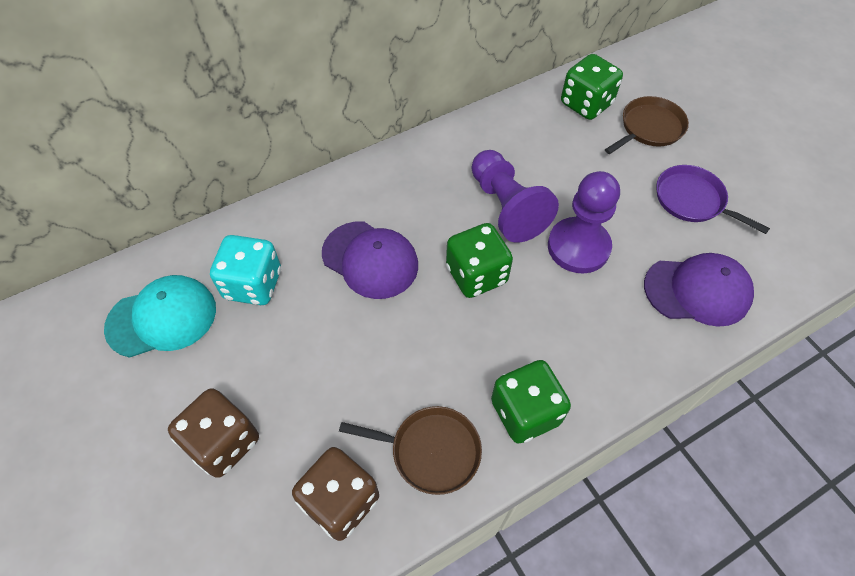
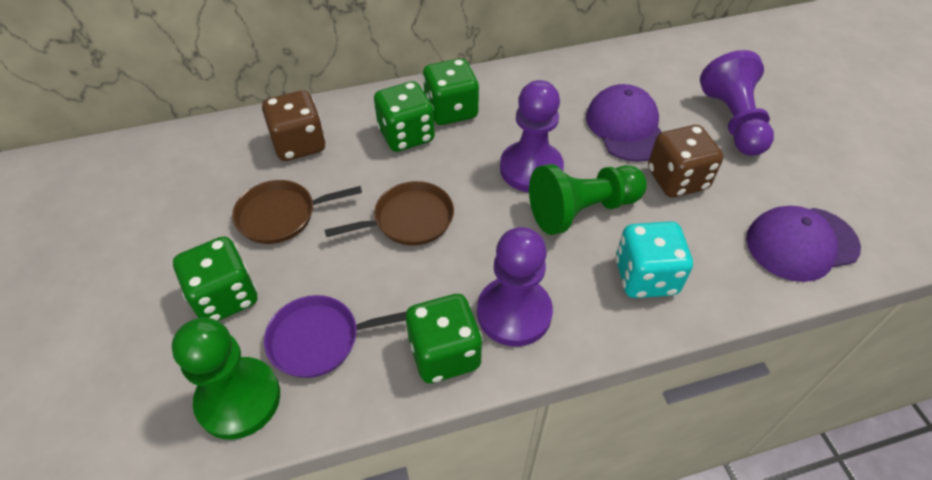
green dice: [446,223,513,298] [491,360,571,444] [561,54,623,120] = 3 -> [173,236,257,321] [374,81,435,152] [406,294,483,383] [422,58,479,125] = 4
green pawn: none = 0 -> [172,317,280,440] [529,164,647,235] = 2
purple pawn: [472,150,559,243] [548,171,620,273] = 2 -> [477,227,553,347] [500,80,564,192] [700,50,774,156] = 3
turquoise cap: [104,275,216,358] = 1 -> none = 0

